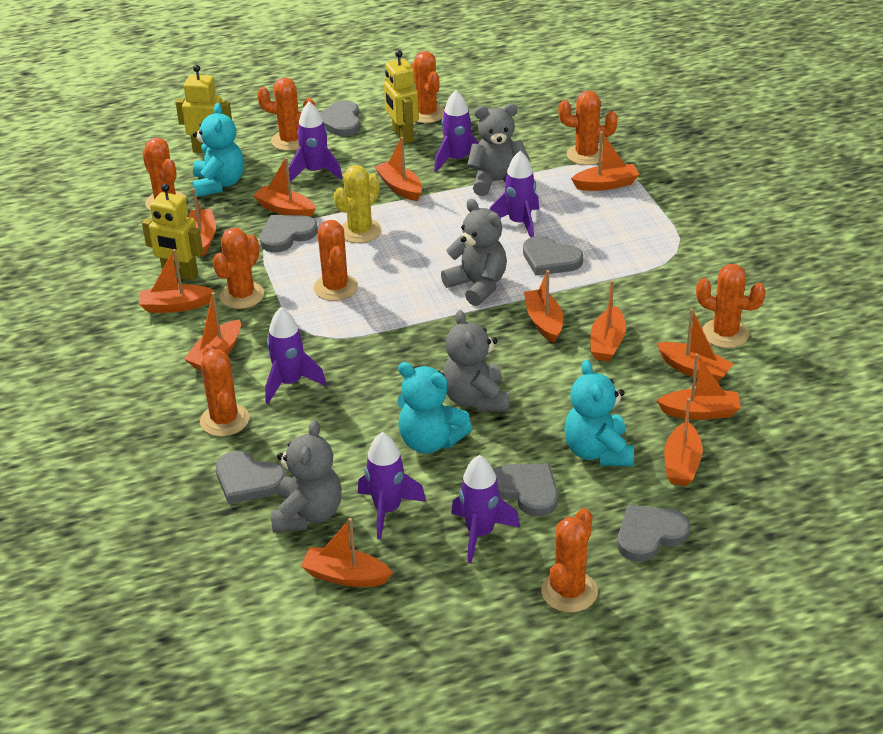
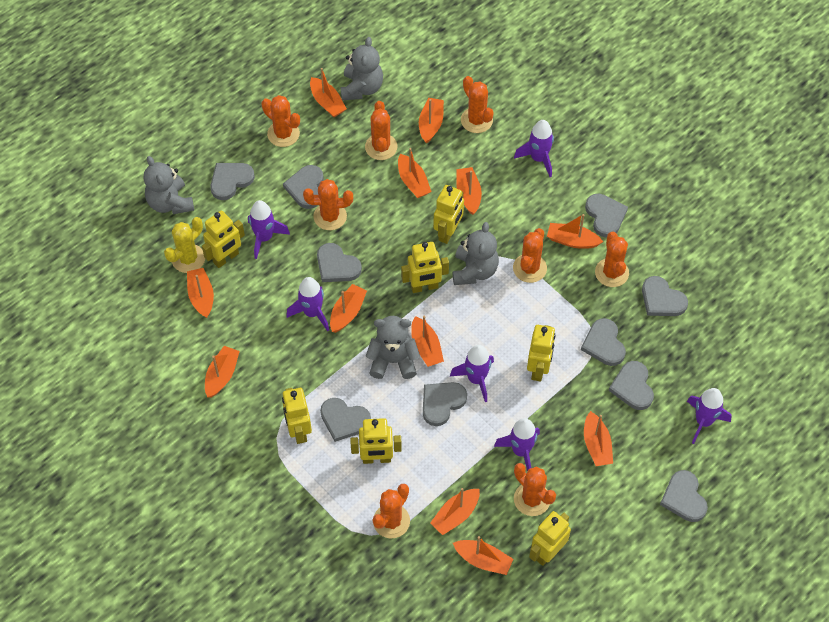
grey heart: [216,451,286,504] [260,215,318,252] [320,100,360,136] [494,464,558,517] [523,236,583,275] [617,505,690,562] = 6 -> [211,163,255,200] [283,165,324,209] [317,243,362,282] [320,398,371,442] [423,382,467,426] [581,318,626,366] [585,194,628,238] [609,361,654,410] [642,276,688,316] [660,470,708,522] = 10
orange cactus: [142,138,187,211] [200,344,249,436] [213,228,264,309] [257,78,315,151] [314,220,358,301] [412,51,445,123] [542,508,598,613] [558,91,618,165] [696,264,766,348] = 9 -> [262,95,300,147] [303,179,353,230] [365,101,398,160] [373,484,410,538] [461,76,494,133] [513,228,547,283] [514,463,556,516] [595,232,629,287] = 8
turquoise teddy bear: [192,103,244,197] [397,362,472,454] [564,360,634,466] = 3 -> none = 0
yellow robot: [142,184,203,280] [176,65,232,153] [384,50,419,144] = 3 -> [202,210,245,268] [282,388,312,444] [350,418,402,464] [401,242,449,293] [433,185,464,244] [527,325,556,381] [529,511,571,566] = 7

